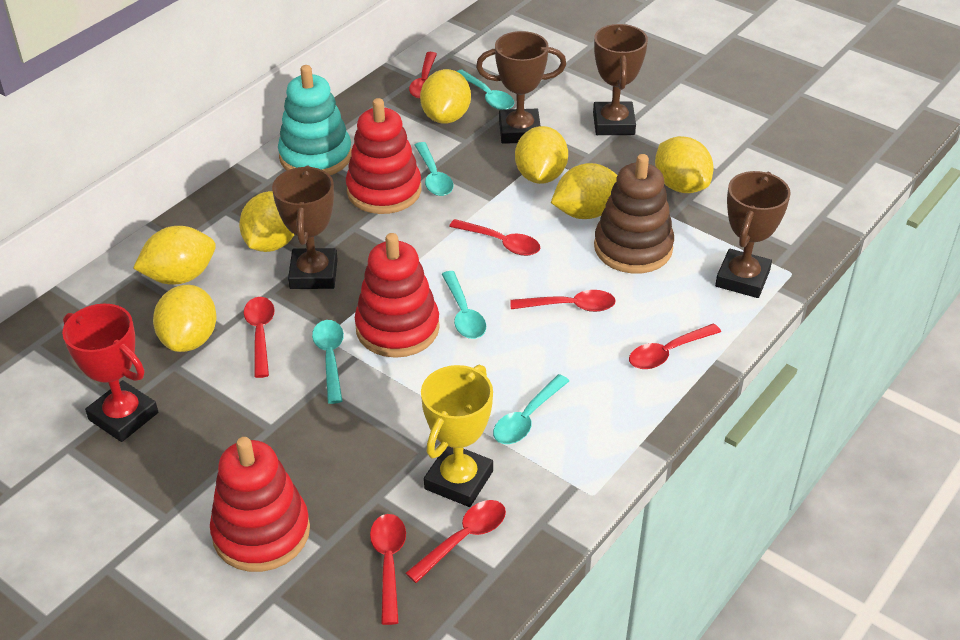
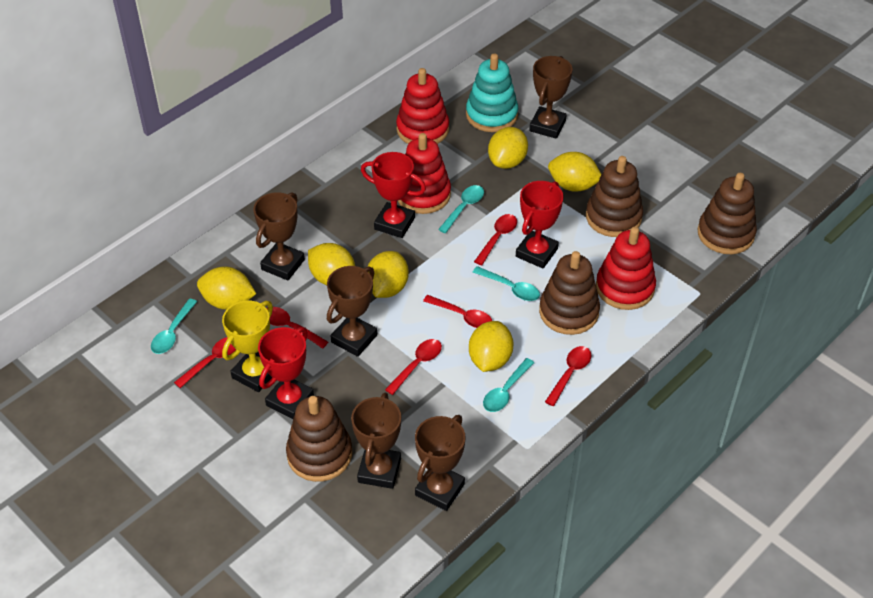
brown stacking toy: [594,154,674,273] = 1 -> [286,396,352,482] [539,251,600,335] [586,156,643,237] [698,173,757,254] = 4
brown trophy: [272,165,338,289] [476,31,566,144] [593,24,648,135] [715,171,791,298] = 4 -> [254,192,305,280] [327,266,377,357] [351,393,401,489] [415,415,466,511] [529,56,572,139] = 5
red spoon: [244,297,275,378] [370,514,406,625] [406,500,506,583] [409,52,437,99] [449,219,540,256] [510,290,616,312] [629,323,721,369] = 7 -> [174,337,236,388] [267,307,328,349] [385,339,442,395] [423,295,492,328] [474,214,517,265] [545,346,592,406] = 6
red trophy: [62,304,158,442] = 1 -> [258,327,314,419] [361,152,426,238] [516,181,563,268] = 3
turquoise spoon: [312,320,344,404] [415,142,454,196] [442,271,486,339] [456,70,514,110] [493,374,569,444] = 5 -> [151,299,197,354] [438,185,484,233] [473,266,540,301] [483,358,534,412] = 4
yellow lemon: [133,226,216,285] [153,285,216,352] [239,191,295,252] [420,69,471,124] [515,126,568,184] [551,163,617,219] [655,136,714,193] = 7 -> [197,266,256,310] [308,243,355,285] [367,251,409,298] [469,321,513,372] [488,127,528,169] [548,152,602,192] = 6

